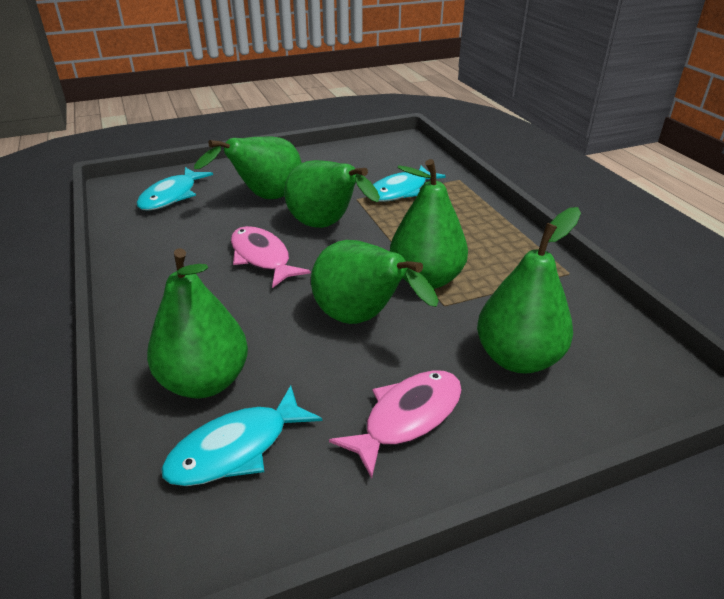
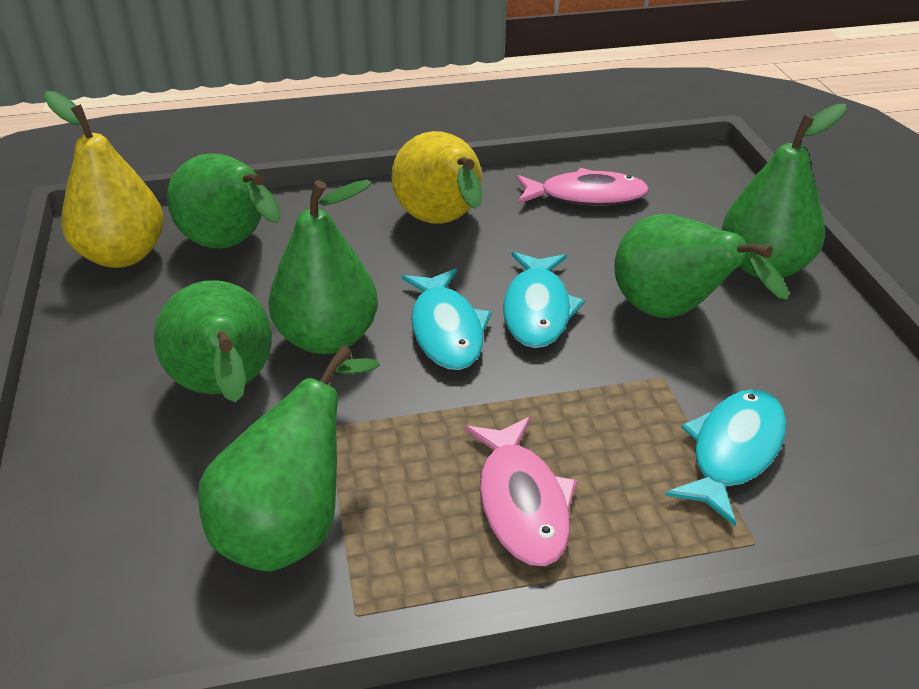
yellow pear: none = 0 -> [44,91,164,268] [391,131,482,224] = 2

